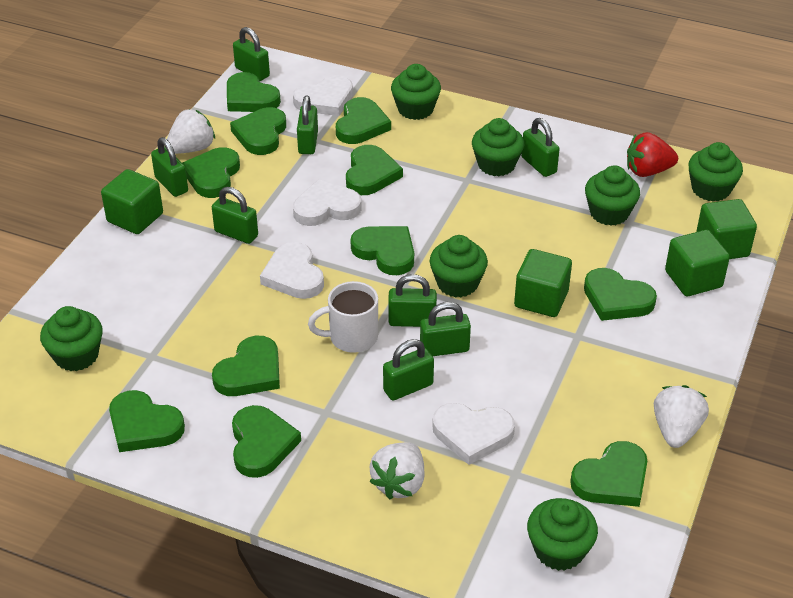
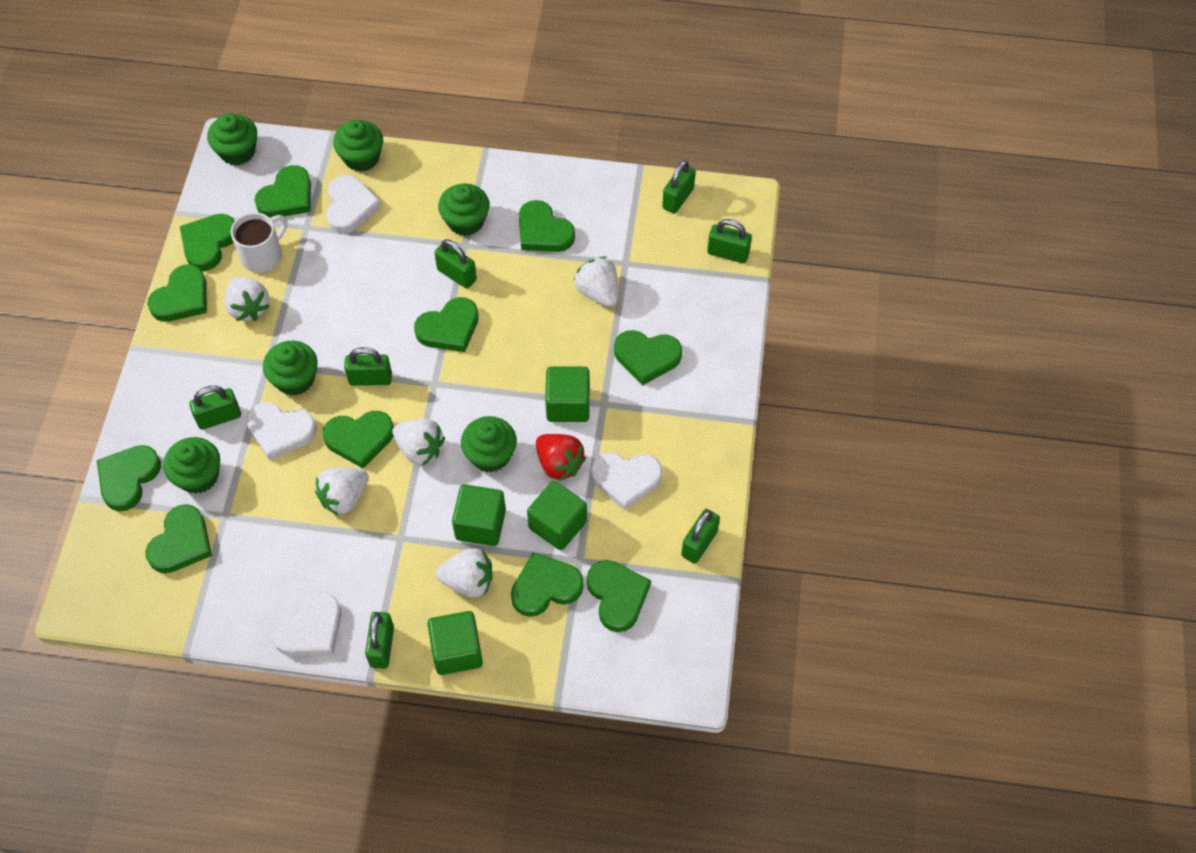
green cupcake: [40,306,103,371] [391,64,441,120] [430,235,488,297] [472,118,524,176] [527,498,598,571] [585,165,640,226] [688,142,743,202] = 7 -> [163,437,220,494] [207,113,257,166] [263,340,318,396] [333,120,383,172] [438,183,489,236] [461,416,517,473] = 6
green padlock: [151,137,188,197] [212,187,258,244] [233,27,270,81] [297,96,318,154] [383,339,434,401] [388,274,437,327] [420,302,471,356] [521,118,560,177] = 8 -> [189,386,241,430] [344,347,392,386] [365,612,394,669] [434,239,477,289] [662,160,696,214] [681,509,720,564] [707,219,752,263] = 7
white strawberry: [167,109,215,154] [370,442,425,499] [654,385,709,448] = 3 -> [224,277,269,321] [315,468,369,516] [392,419,445,466] [436,548,493,598] [574,257,618,307] = 5

